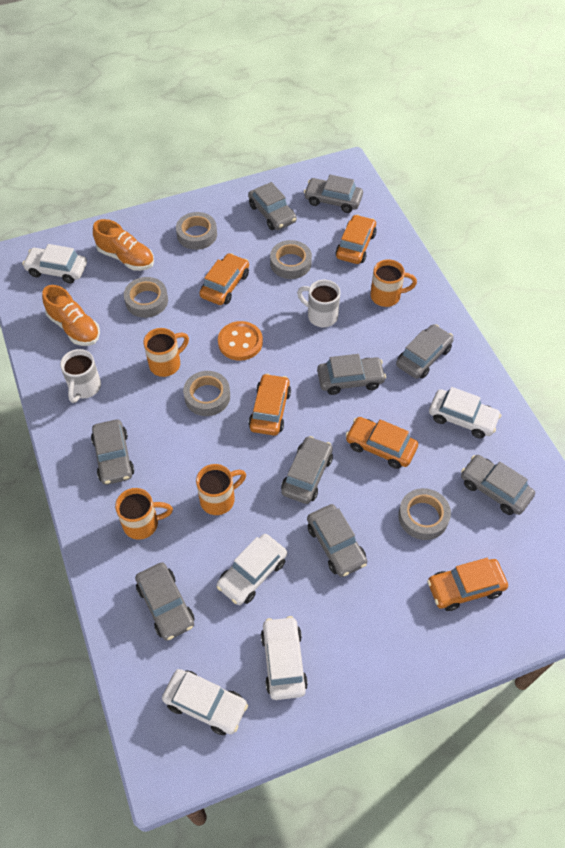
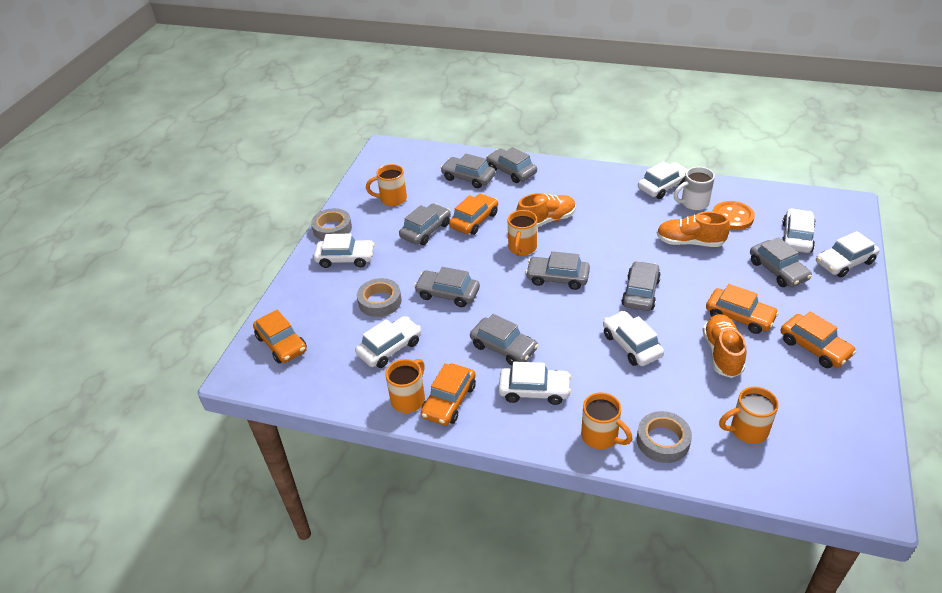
grey car: [91,419,135,485] [135,562,194,641] [248,182,297,230] [281,436,333,504] [304,175,363,213] [307,504,367,577] [317,354,386,395] [396,324,454,379] [461,455,535,515] = 9 -> [399,203,451,245] [414,267,480,307] [441,154,495,188] [470,314,538,365] [486,147,537,183] [525,251,590,290] [622,261,661,311] [750,237,812,287] = 8
grey tape: [124,277,168,318] [176,212,217,250] [183,371,230,416] [270,240,312,279] [398,488,451,540] = 5 -> [311,208,352,241] [357,278,402,317] [637,411,692,463] = 3
orange mug: [115,488,173,540] [144,328,189,377] [196,464,246,515] [370,259,417,307] = 4 -> [366,164,407,206] [385,359,425,413] [508,210,537,256] [581,392,633,449] [719,387,779,444] = 5
orange shoe: [42,285,100,346] [93,219,154,271] = 2 -> [516,193,576,227] [657,212,730,247] [703,314,747,378] = 3
white car: [22,244,87,284] [162,669,248,735] [217,534,287,605] [261,616,308,700] [429,387,501,438] = 5 -> [314,234,375,268] [355,316,421,368] [499,362,571,405] [603,311,664,366] [638,161,688,199] [782,208,816,253] [816,231,880,277] = 7
white mug: [60,349,101,403] [297,280,340,327] = 2 -> [674,167,715,210] = 1

